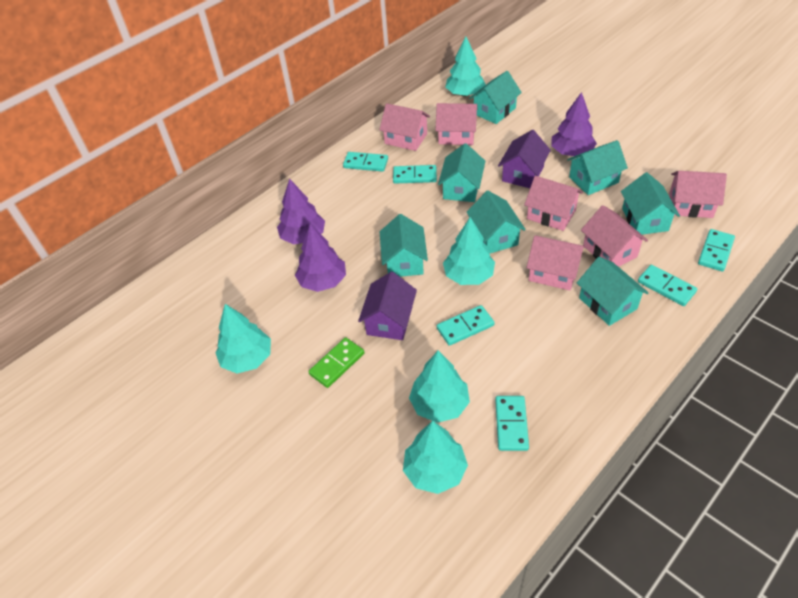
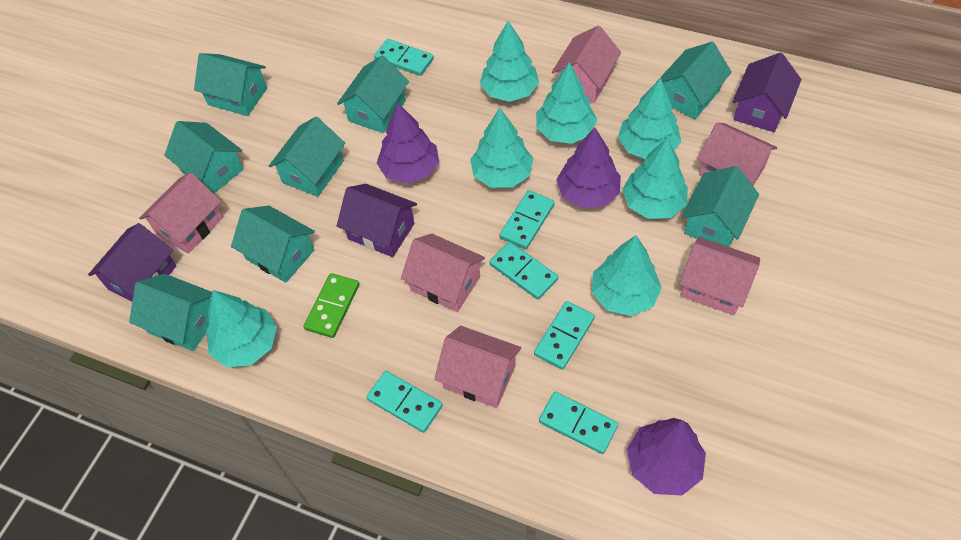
purple house: [358,272,417,340] [498,130,551,188] = 2 -> [88,223,176,301] [337,184,417,257] [733,53,801,132] = 3
turquoise house: [380,214,428,277] [438,143,485,202] [467,191,526,254] [470,71,522,124] [567,140,628,195] [577,256,648,326] [621,172,680,235] = 7 -> [129,274,212,351] [164,121,243,194] [194,53,267,116] [231,206,315,283] [269,117,345,197] [337,56,409,133] [658,42,732,119] [682,166,759,247] = 8
turquoise tree: [215,304,271,373] [403,421,468,494] [409,351,470,423] [443,217,495,285] [445,36,486,96] = 5 -> [207,290,277,367] [470,108,533,188] [480,21,539,102] [536,62,597,144] [592,235,662,316] [618,78,681,159] [622,138,688,219] = 7

